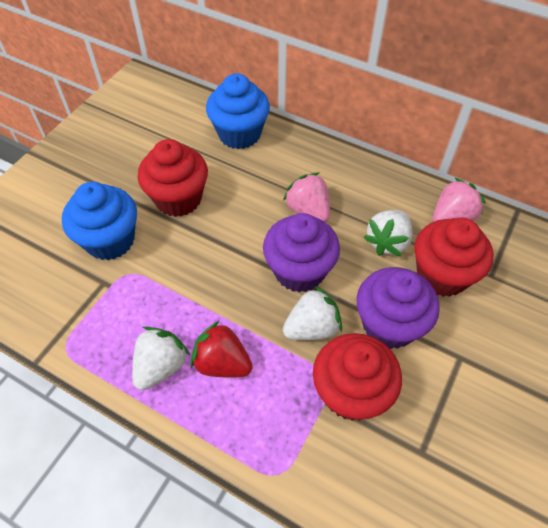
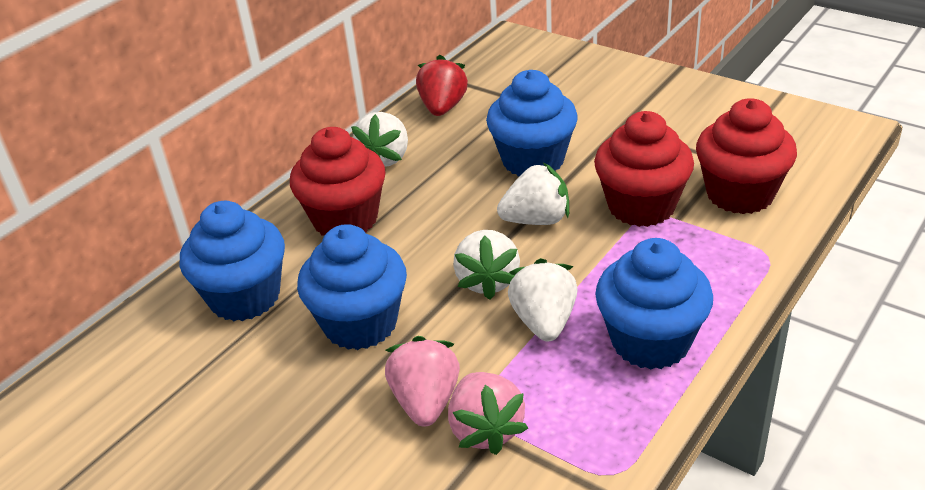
blue cupcake: [62,182,137,260] [206,74,270,149] = 2 -> [180,201,285,322] [297,224,407,350] [486,70,578,176] [595,238,713,370] = 4
purple cupcake: [263,213,340,292] [356,267,440,349] = 2 -> none = 0
white strawberry: [132,327,190,390] [283,286,342,340] [363,210,413,256] = 3 -> [351,112,408,167] [453,230,520,300] [497,162,569,225] [508,258,577,341] = 4

